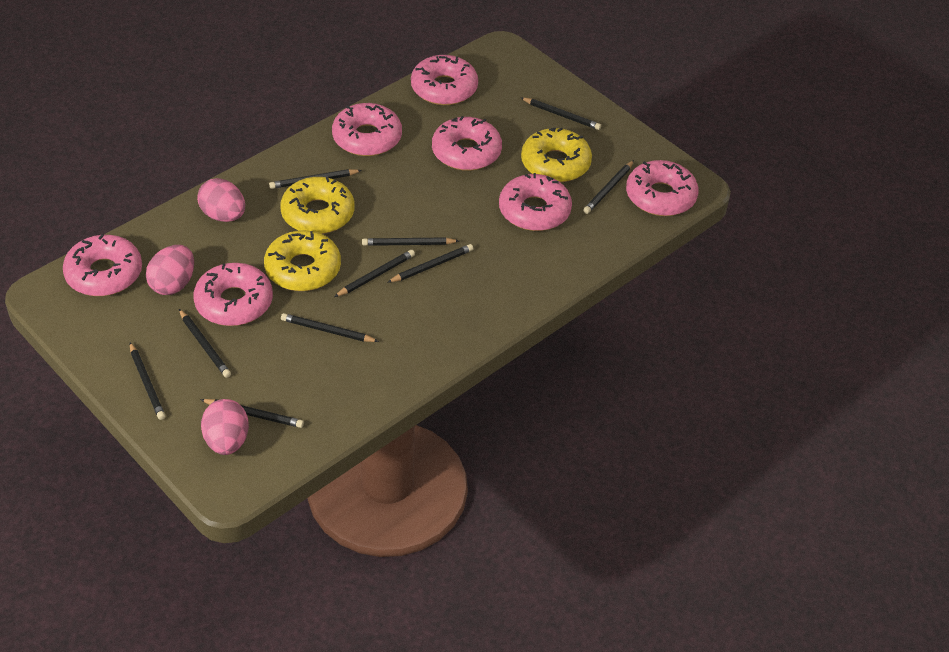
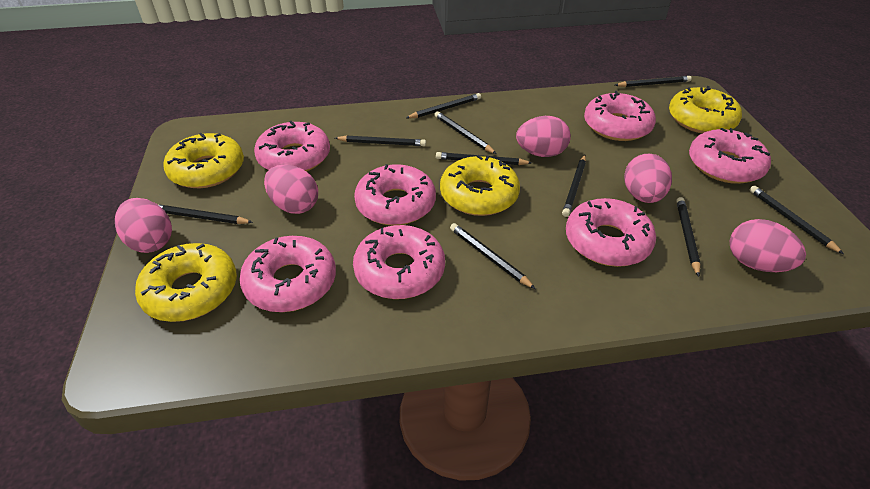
pink egg: [146,245,194,295] [197,178,245,222] [201,399,249,455] = 3 -> [115,198,172,253] [264,164,318,214] [516,116,571,157] [624,154,672,203] [730,219,806,272] = 5
yellow donut: [264,230,341,291] [280,177,354,234] [521,128,592,182] = 3 -> [135,243,237,322] [163,133,244,188] [440,155,520,216] [669,86,742,133] = 4

